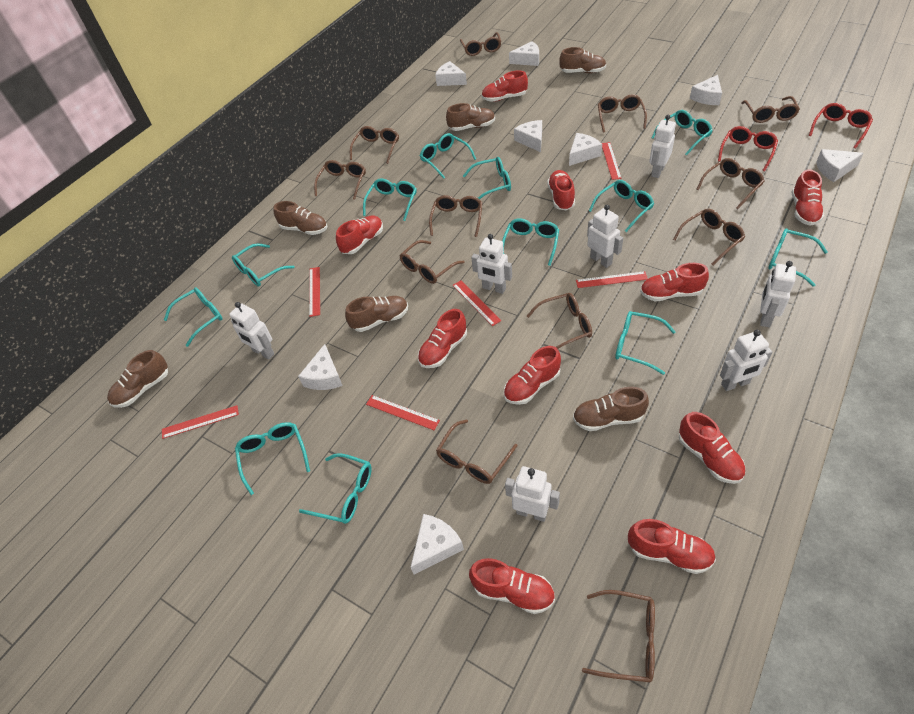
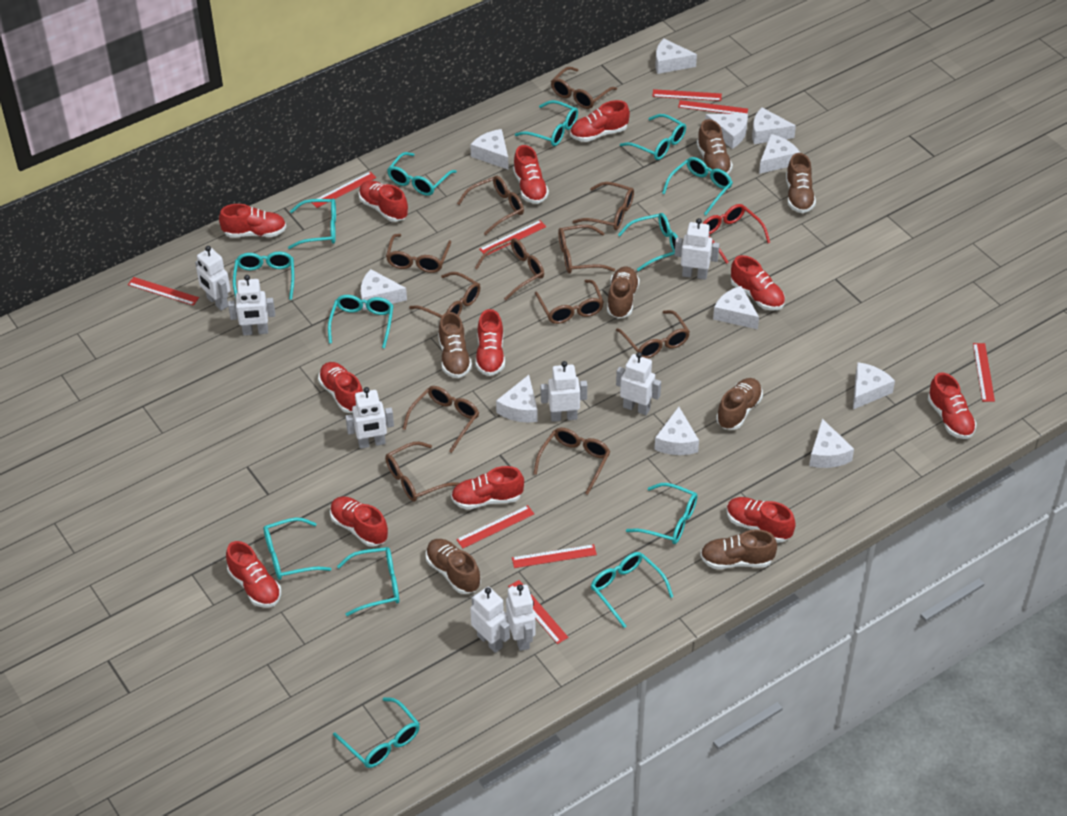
brown shoe: [107,350,168,408] [273,201,327,235] [345,296,408,332] [446,103,495,131] [559,47,606,73] [573,387,649,431] = 6 -> [426,539,480,594] [438,312,472,378] [607,266,640,318] [697,119,733,174] [700,529,777,569] [716,378,763,430] [786,153,816,213] = 7
red glasses: [718,126,778,171] [809,103,873,148] = 2 -> [702,204,770,264] = 1
red ruler: [162,405,239,439] [309,267,320,317] [366,395,440,430] [452,280,501,326] [576,271,648,288] [602,142,622,180] = 6 -> [128,277,199,306] [311,172,376,208] [456,505,534,548] [479,220,547,256] [508,580,568,644] [512,544,597,568] [652,89,722,101] [678,100,748,114] [973,343,995,402] = 9
red shoe: [336,215,383,254] [418,309,467,368] [469,558,555,614] [481,71,528,102] [504,346,561,405] [547,170,575,210] [628,519,716,574] [640,263,709,301] [679,412,746,484] [791,170,824,225] = 10 -> [219,204,286,237] [226,541,281,608] [318,362,363,413] [330,496,388,547] [359,180,408,222] [451,466,524,510] [475,309,505,376] [513,145,549,204] [570,100,630,142] [727,497,796,543] [731,255,785,310] [928,372,976,439] = 12
turquoise glasses: [164,287,222,347] [232,243,295,287] [235,422,310,495] [299,453,372,524] [363,179,417,221] [420,133,476,179] [463,157,511,199] [502,218,559,266] [589,180,654,232] [615,311,676,375] [651,110,713,156] [768,228,828,287] = 12 -> [233,251,294,300] [263,517,331,580] [288,199,336,249] [328,295,393,348] [333,697,420,768] [337,547,399,616] [387,152,457,196] [515,100,578,146] [591,552,673,628] [618,213,678,271] [620,114,686,160] [626,483,698,544] [662,157,733,215] = 13
white cheese: [298,344,343,390] [411,514,464,575] [435,61,467,86] [509,41,539,66] [514,120,542,152] [569,133,602,166] [690,75,722,105] [816,149,864,182] = 8 -> [361,269,407,310] [470,129,509,170] [496,375,538,422] [654,407,699,455] [655,39,697,74] [705,114,748,149] [713,286,759,329] [752,108,796,144] [759,134,800,174] [809,419,854,468] [853,362,895,409] = 11
white robot: [229,302,274,359] [471,234,512,294] [505,466,560,522] [587,205,623,268] [649,115,676,178] [720,330,772,391] [760,261,796,327] = 7 -> [195,246,231,311] [228,275,275,335] [345,387,394,449] [470,587,510,653] [506,584,535,651] [541,361,587,422] [616,352,661,415] [675,218,719,280] = 8

